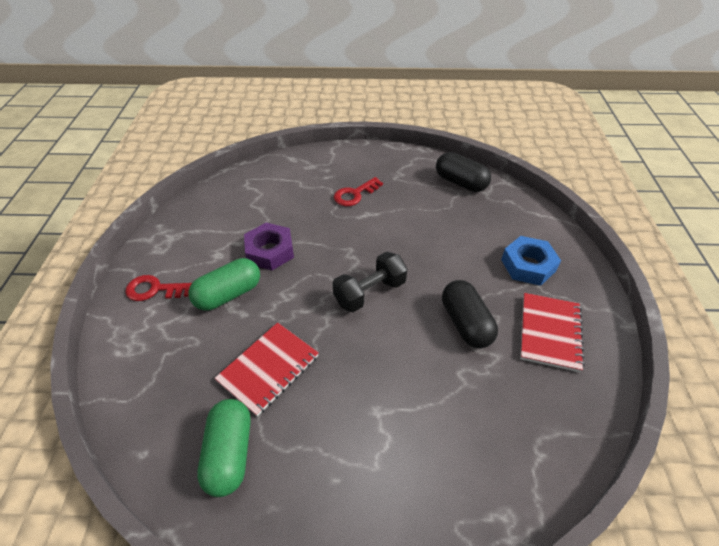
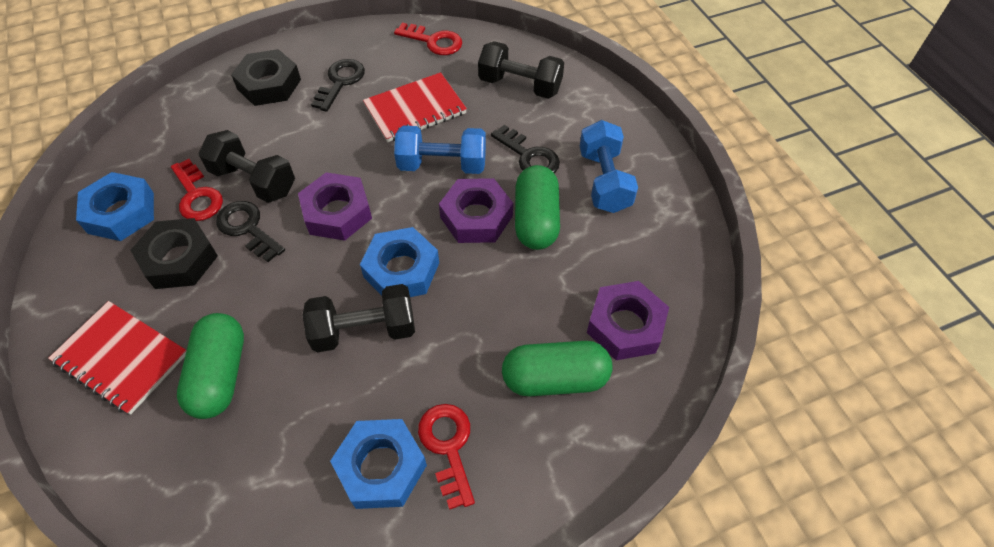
black capsule: [436,152,491,192] [442,280,498,348] = 2 -> none = 0
black dumbbell: [332,251,407,312] = 1 -> [199,130,295,203] [303,284,415,352] [478,41,564,99] = 3
black key: none = 0 -> [216,201,285,262] [311,59,365,112] [491,125,560,173] = 3
black nut: none = 0 -> [130,218,218,289] [231,49,301,106] = 2
blue dumbbell: none = 0 -> [394,126,486,174] [580,120,638,213] = 2
blue nut: [501,236,561,286] = 1 -> [76,172,154,241] [330,419,427,509] [360,227,439,297] = 3
green capsule: [189,258,260,311] [197,399,251,497] = 2 -> [177,313,244,419] [502,341,613,396] [515,165,560,250] = 3
purple nut: [244,223,294,270] = 1 -> [298,172,372,241] [439,178,513,243] [587,281,669,360] = 3
red key: [125,275,192,301] [334,177,383,206] = 2 -> [171,159,223,221] [394,23,462,55] [418,404,475,510] = 3

